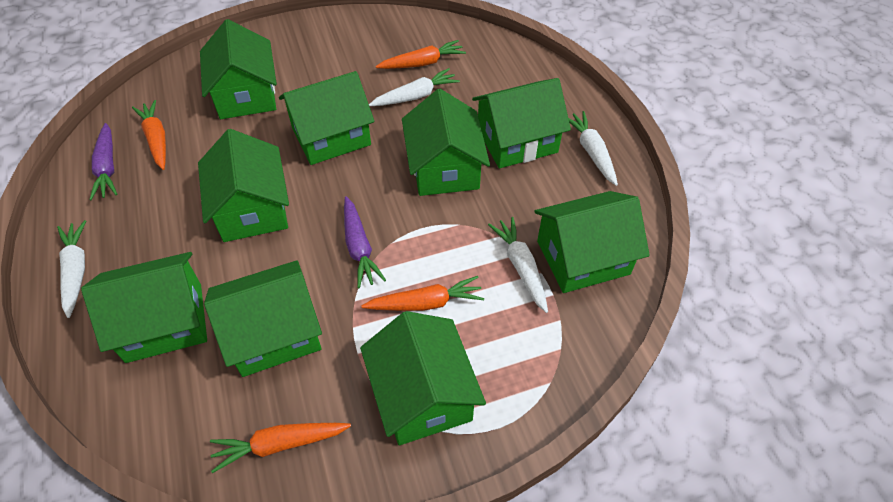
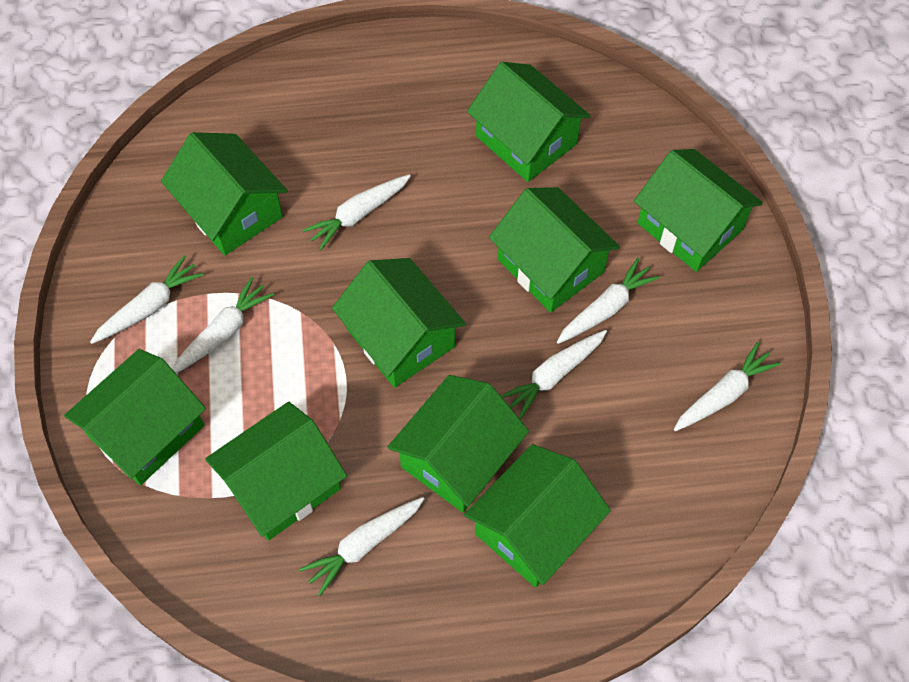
orange carrot: [132,100,166,170] [210,423,351,473] [361,276,484,311] [376,40,466,69] = 4 -> none = 0
purple carrot: [90,123,117,201] [344,196,386,288] = 2 -> none = 0
white carrot: [57,220,86,318] [369,68,460,106] [488,217,548,313] [568,111,618,186] = 4 -> [90,255,204,344] [172,277,274,373] [299,497,424,596] [303,174,411,251] [501,330,607,420] [557,258,660,344] [674,342,781,431] = 7

